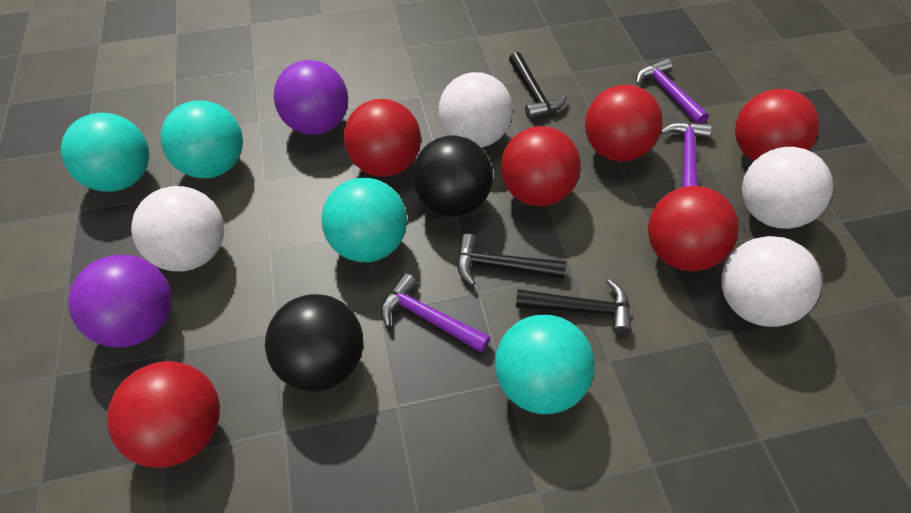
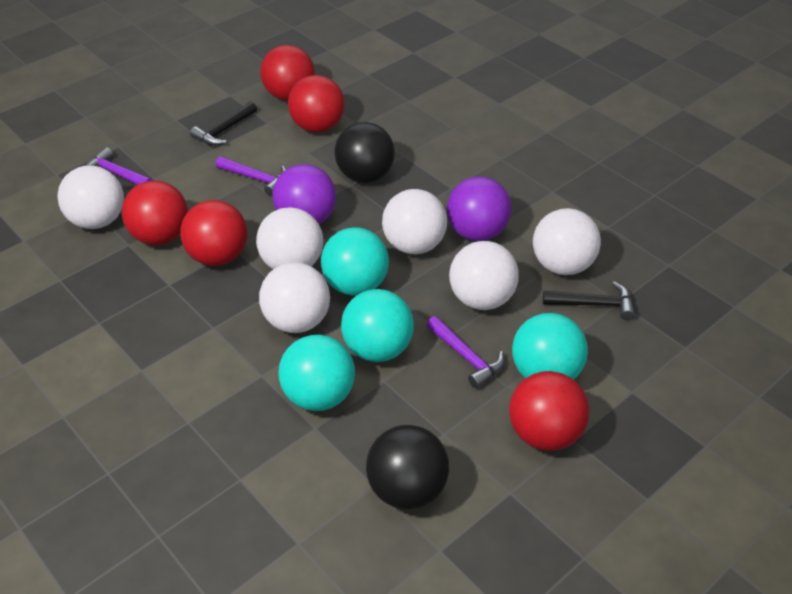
black hammer: [457,234,566,286] [509,52,567,119] [516,279,632,335] = 3 -> [190,102,257,145] [543,281,635,320] = 2
red ball: [107,361,220,468] [344,99,421,177] [501,126,581,206] [585,85,663,162] [648,186,739,271] [735,89,820,161] = 6 -> [122,180,188,245] [180,200,247,266] [261,45,315,100] [288,75,345,132] [509,371,590,451] = 5
white ball: [131,186,224,271] [439,72,513,147] [721,236,822,327] [742,147,833,229] = 4 -> [57,166,124,229] [256,207,323,269] [259,262,330,333] [382,189,447,254] [449,241,519,310] [533,208,601,275] = 6

